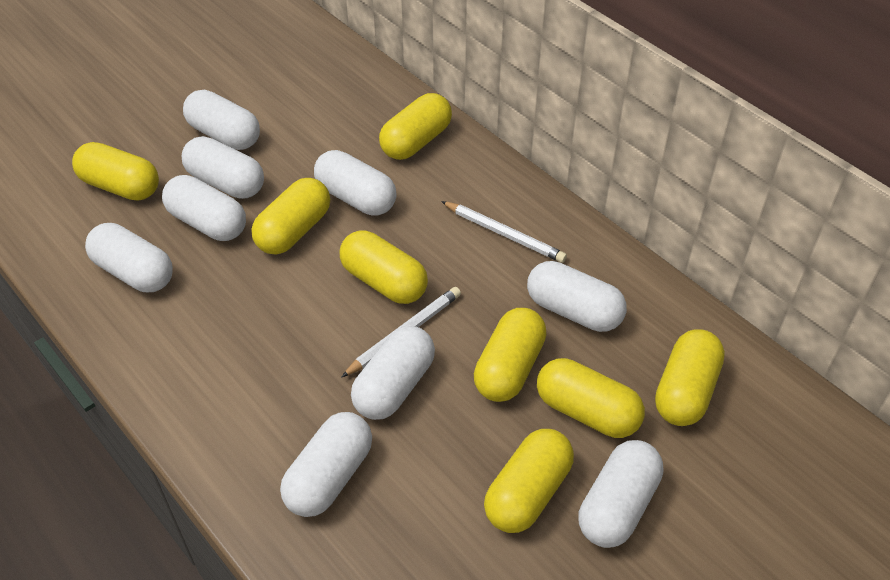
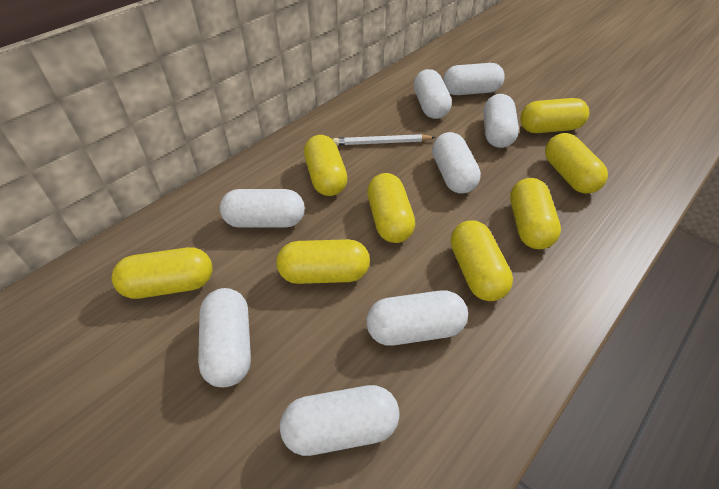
white capsule: [85,223,173,292] [162,175,246,241] [182,136,264,199] [183,90,260,150] [280,412,372,517] [314,150,397,216] [351,326,435,420] [527,261,627,332] [579,440,663,548] = 9 -> [198,288,251,387] [220,189,305,228] [280,385,400,456] [366,290,468,346] [414,69,452,119] [432,132,481,193] [443,63,505,95] [483,94,519,148] = 8
white pencil: [342,287,461,377] [441,201,567,263] = 2 -> [333,134,436,146] = 1

